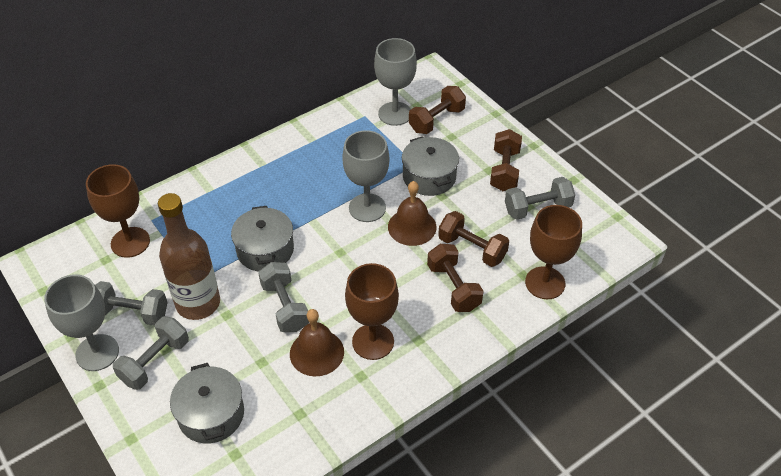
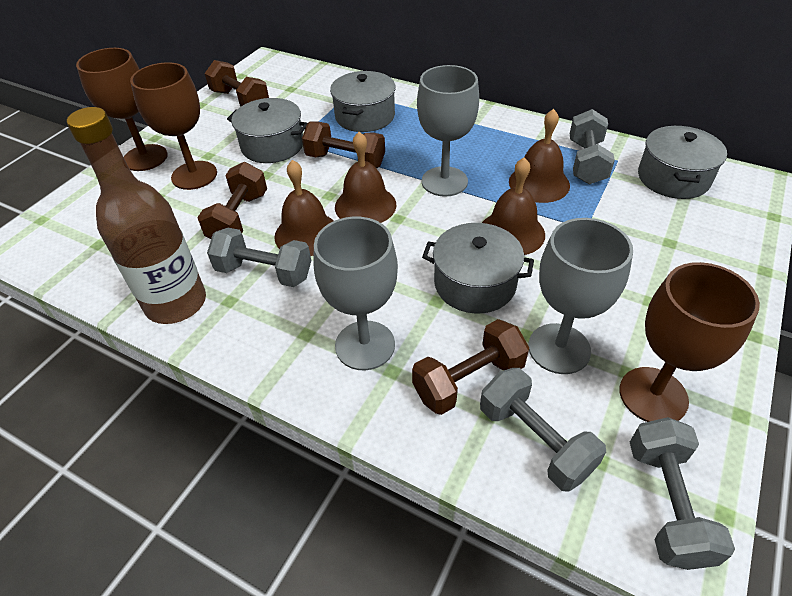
brown bell: [290,309,344,376] [388,181,437,246] = 2 -> [274,160,334,256] [335,132,396,223] [482,157,545,255] [509,109,570,203] = 4
grey pot: [170,363,244,443] [231,206,294,271] [402,136,459,196] = 3 -> [227,98,307,163] [330,71,396,132] [422,223,534,314] [638,126,727,199] = 4

